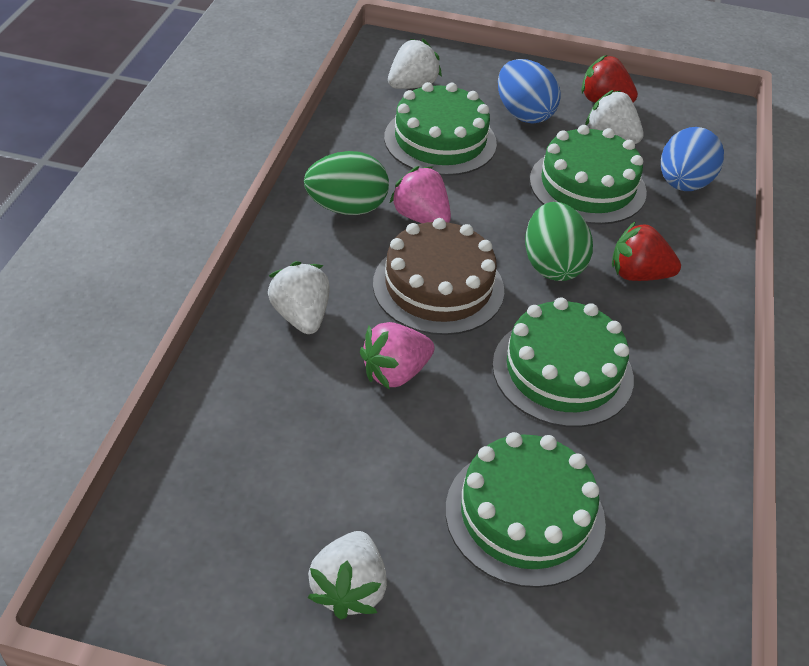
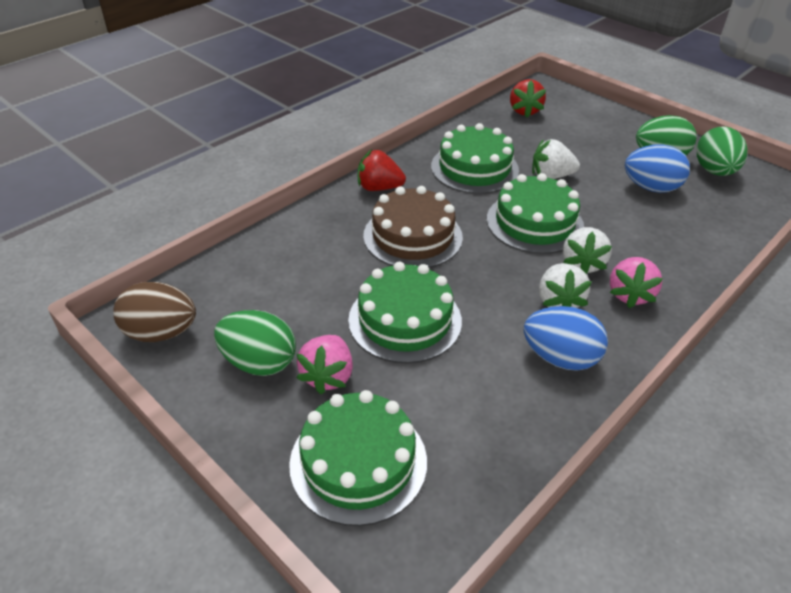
brown egg: none = 0 -> [113,282,196,342] = 1
green egg: [304,151,389,215] [525,202,593,281] = 2 -> [214,310,296,376] [636,115,697,155] [697,126,748,176] = 3
white strawberry: [268,261,329,334] [307,531,387,620] [388,39,442,89] [585,90,644,144] = 4 -> [532,139,580,179] [539,263,592,308] [563,227,612,274] = 3

